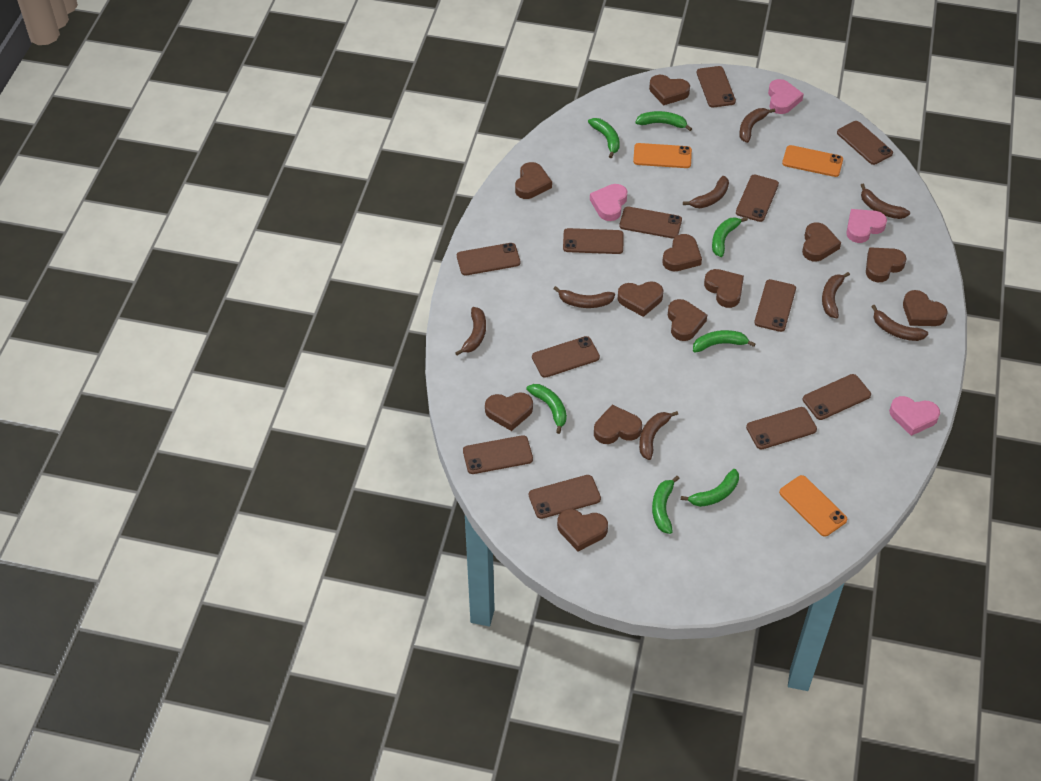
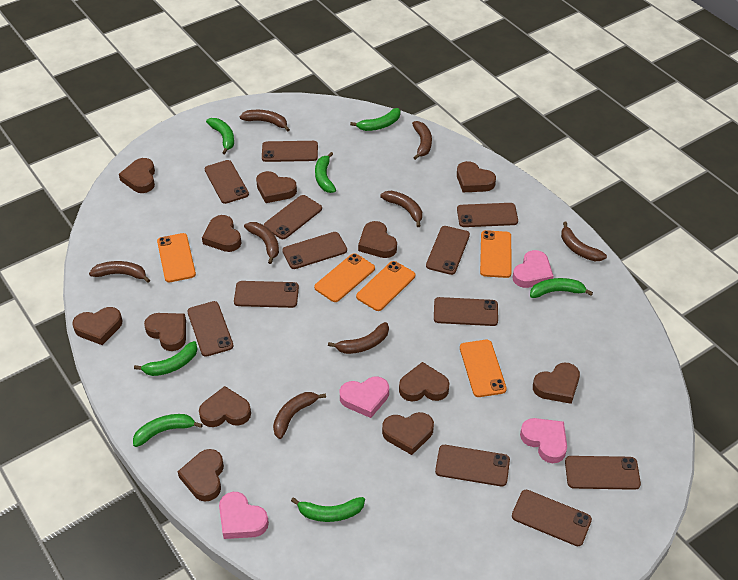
orange phone: [633,143,692,168] [779,475,847,537] [782,145,843,177] = 3 -> [157,233,196,282] [314,253,375,302] [356,261,415,311] [460,340,507,397] [480,230,511,278] = 5

